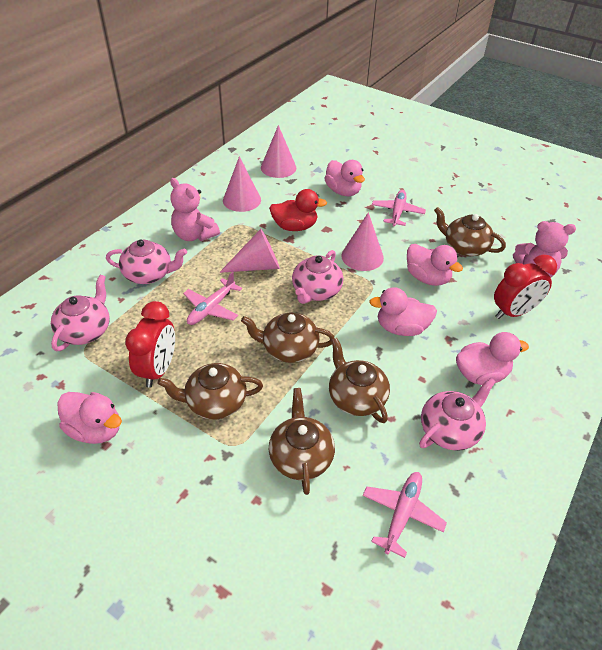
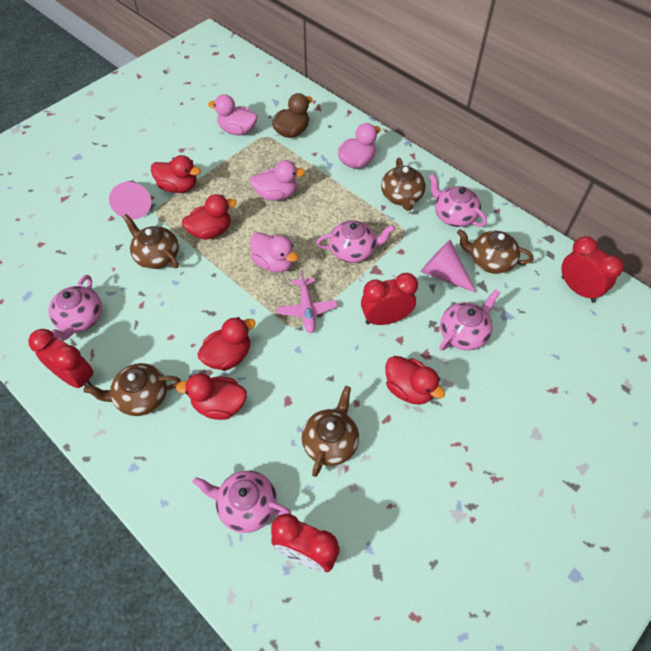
brown duck: none = 0 -> [272,93,313,138] = 1
pink cone: [219,229,280,273] [223,156,261,212] [261,125,296,178] [342,212,384,271] = 4 -> [109,180,151,219] [421,240,477,293] = 2
pink duck: [57,392,122,444] [324,160,365,196] [369,287,437,336] [407,244,463,286] [456,332,529,385] = 5 -> [208,94,258,135] [250,160,305,201] [250,232,298,272] [338,123,381,169] = 4
pink plane: [183,272,242,325] [363,472,447,558] [372,190,426,226] = 3 -> [276,270,338,333] = 1
pink teapot: [51,275,110,351] [106,239,187,284] [292,250,343,304] [419,377,496,451] = 4 -> [49,275,102,341] [193,471,291,533] [316,220,395,263] [429,174,487,227] [439,289,500,350] = 5
pink teddy bear: [170,178,220,241] [513,221,576,277] = 2 -> none = 0
red clock: [125,301,175,388] [494,255,557,319] = 2 -> [28,329,94,388] [271,513,340,572] [361,273,418,325] [561,236,624,302] = 4
red duck: [269,189,327,231] = 1 -> [151,155,201,193] [176,373,247,420] [182,194,236,239] [197,317,256,371] [385,356,445,405] = 5

